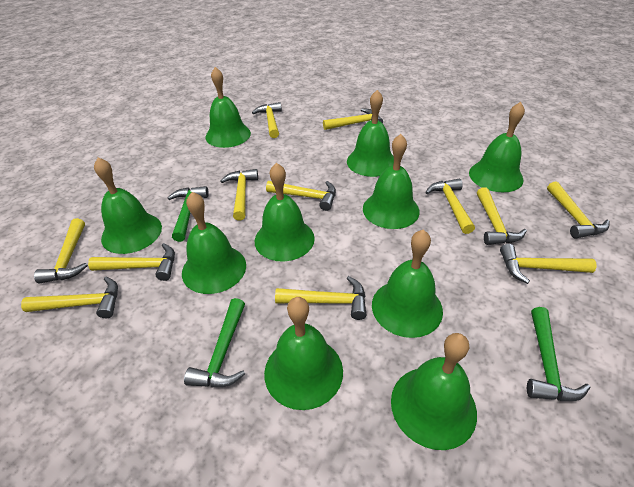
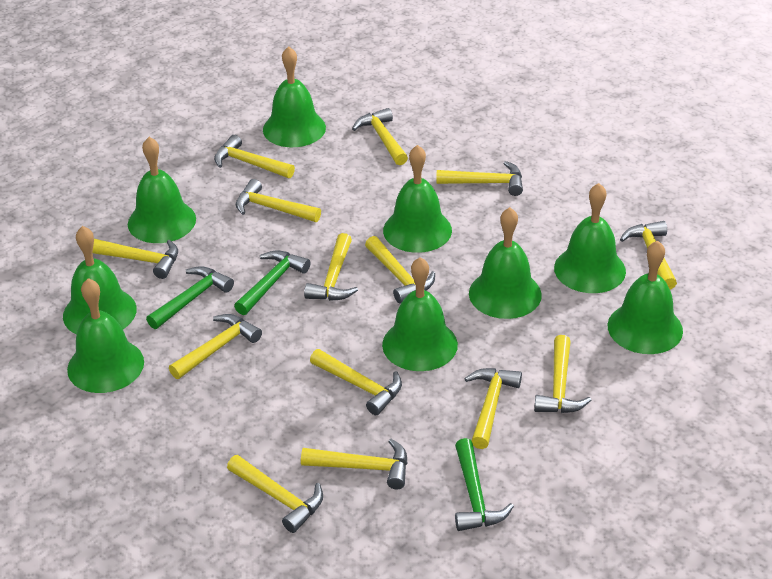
green bell: [94,157,162,254] [182,192,246,294] [205,67,251,148] [255,162,315,262] [264,297,343,410] [347,90,394,177] [363,134,420,229] [372,229,443,338] [391,333,477,450] [469,102,525,192] = 10 -> [63,226,137,334] [67,278,144,393] [128,137,196,243] [263,46,326,147] [382,257,458,371] [383,145,452,253] [469,207,542,319] [554,183,626,293] [608,241,683,354] = 9
yellow hammer: [21,277,118,318] [34,218,88,284] [88,243,175,281] [220,169,258,221] [252,102,282,138] [266,181,336,211] [275,276,367,320] [323,108,383,130] [425,178,475,234] [477,187,527,245] [500,244,597,284] [547,181,610,239] = 12 -> [93,239,178,279] [169,314,262,379] [214,135,295,178] [227,455,323,533] [236,179,321,222] [301,439,408,489] [304,233,358,301] [310,349,402,415] [352,108,408,165] [365,236,435,304] [436,161,523,196] [464,368,522,449] [534,335,591,413] [620,221,677,290] = 14

